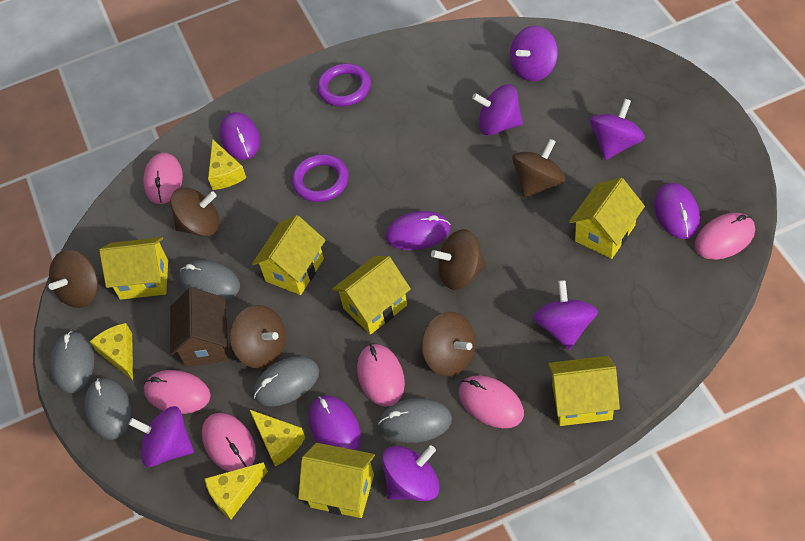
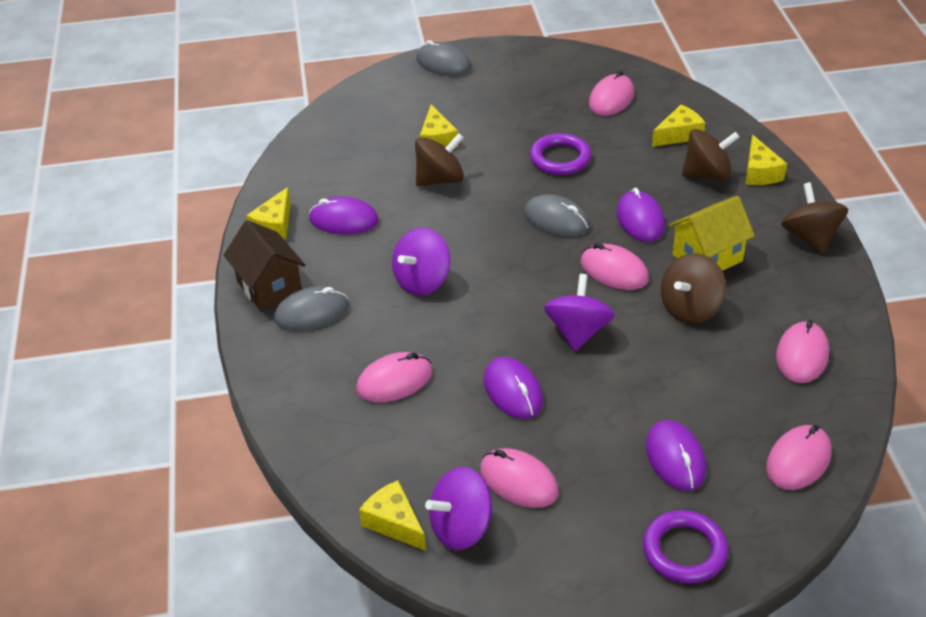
brown spinning top: [49,250,98,308] [170,187,220,237] [230,305,286,368] [422,312,476,376] [431,229,486,290] [512,139,566,198] = 6 -> [415,133,464,186] [661,253,726,323] [682,129,740,181] [781,182,848,254] = 4
grey mouse: [51,331,95,393] [84,378,131,440] [179,260,240,300] [253,356,319,407] [378,398,452,443] = 5 -> [274,286,349,331] [416,40,471,76] [524,194,589,237] = 3
purple spinning top: [128,406,194,467] [382,445,440,501] [472,84,523,135] [510,26,558,81] [533,280,598,350] [590,99,645,160] = 6 -> [392,228,450,295] [425,467,493,550] [544,274,615,351] = 3
yellow cheese: [90,323,133,380] [205,462,268,520] [208,139,246,190] [249,409,305,467] = 4 -> [246,187,291,240] [359,480,426,551] [420,105,458,148] [652,105,705,147] [746,135,787,185] = 5
yellow house: [99,237,168,300] [252,215,326,295] [298,443,375,518] [332,256,411,334] [548,356,620,426] [569,178,645,259] = 6 -> [669,196,755,271] = 1

